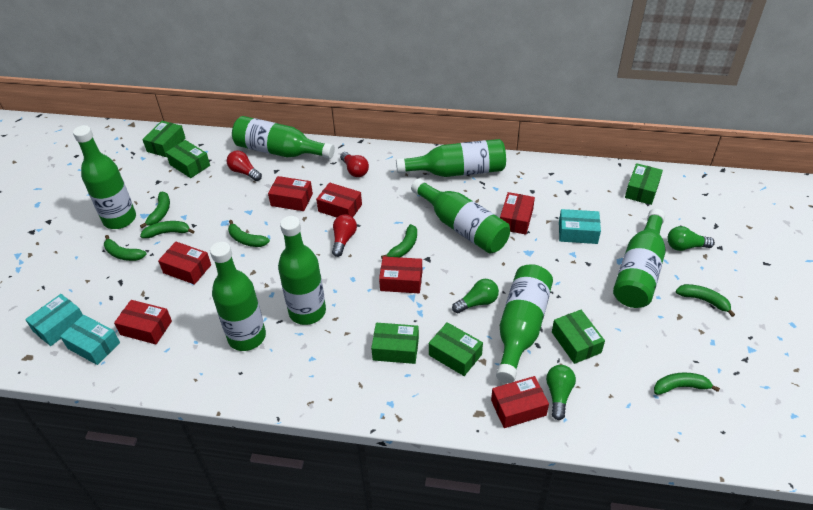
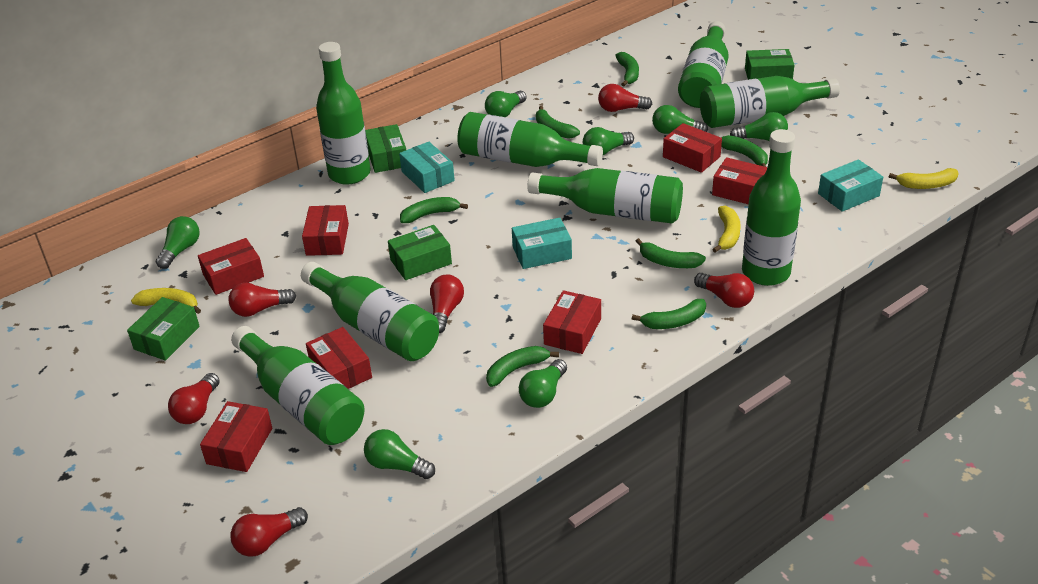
green box: [142,121,186,157] [166,140,210,178] [371,323,419,364] [429,322,483,376] [552,310,605,364] [625,163,663,205] = 6 -> [127,297,200,361] [365,124,406,173] [388,225,452,280] [745,49,795,80] = 4
green light bulb: [452,279,499,313] [546,365,576,420] [667,226,715,251] = 3 -> [156,216,200,269] [364,429,435,479] [485,91,527,117] [519,359,567,408] [583,127,634,155] [652,105,708,134] [730,112,788,141] = 7
red light bulb: [226,150,262,181] [332,214,357,257] [340,152,369,177] = 3 -> [168,373,220,424] [229,283,296,317] [230,507,308,557] [430,275,464,333] [598,84,652,112] [694,273,754,308] = 6
yellow banana: none = 0 -> [131,288,201,314] [712,206,741,253] [889,168,959,189] = 3

